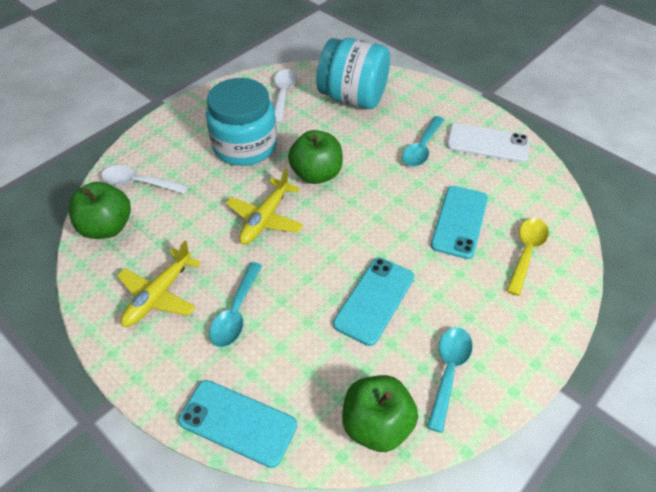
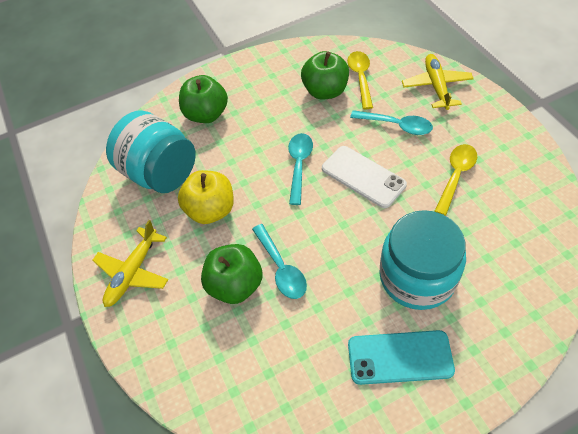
turquoise phone: [178,380,297,468] [333,258,414,346] [431,186,488,259] = 3 -> [348,330,455,385] = 1
white spoon: [101,165,189,194] [274,69,297,123] = 2 -> none = 0
yellow apple: none = 0 -> [178,170,234,224] = 1
yellow spoon: [506,218,549,296] = 1 -> [347,51,373,109] [435,144,477,216] = 2

